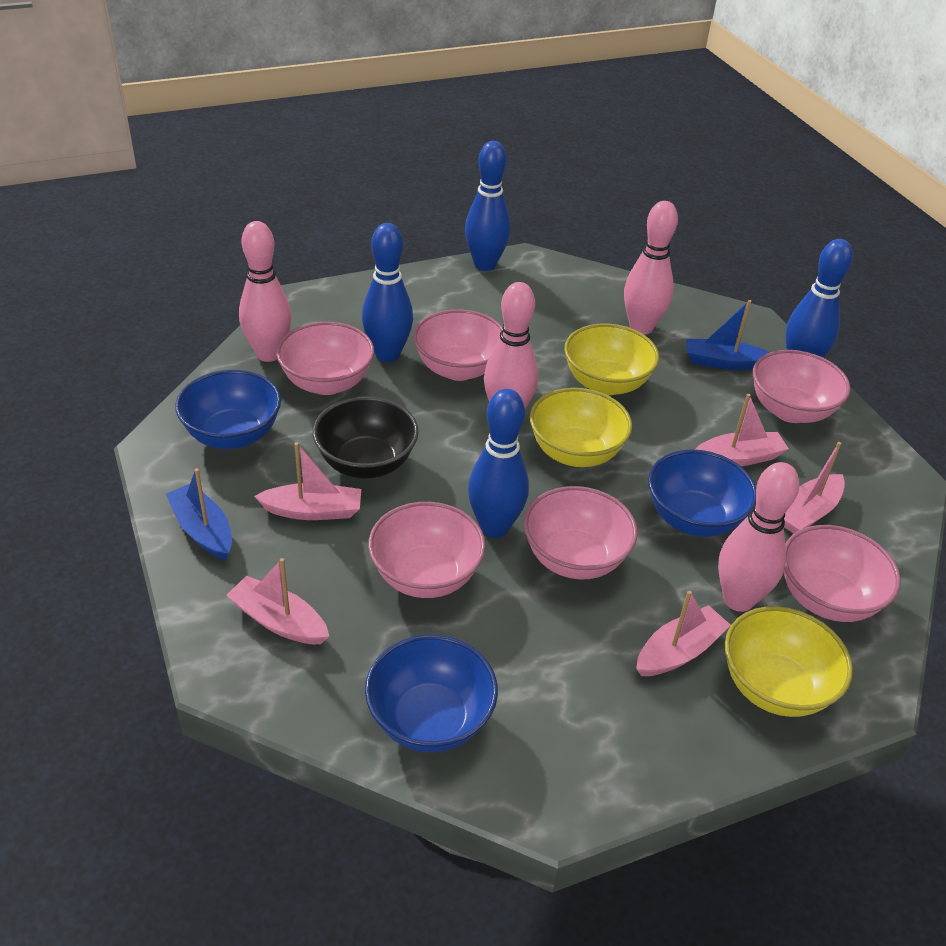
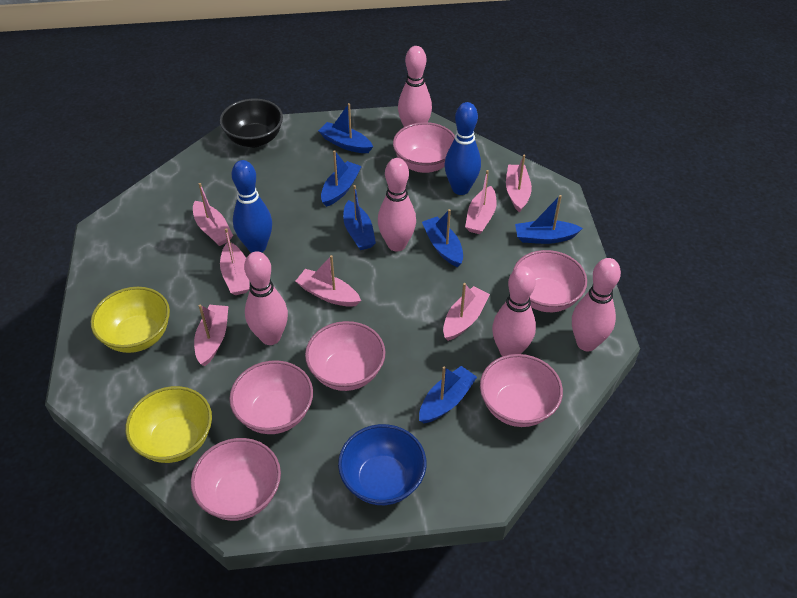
blue boat: [166,468,232,560] [686,300,770,370] = 2 -> [318,103,373,153] [321,150,362,207] [343,185,376,250] [419,366,477,423] [422,209,463,267] [515,195,583,244] = 6
blue bowl: [175,370,281,449] [365,635,498,752] [648,449,756,537] = 3 -> [338,424,426,505] = 1
blue bowling pin: [362,223,413,362] [465,141,510,271] [468,389,529,538] [785,239,853,358] = 4 -> [232,160,272,253] [444,102,481,195] = 2
pink boat: [226,558,329,644] [254,442,361,520] [636,591,731,676] [695,394,789,466] [784,442,845,534] = 5 -> [193,183,233,246] [194,304,229,366] [220,228,250,295] [296,255,361,307] [443,283,490,341] [465,170,497,234] [506,154,532,212] = 7
pink bowling pin: [239,221,292,362] [484,282,538,409] [624,201,678,335] [718,462,799,612] = 4 -> [244,252,288,345] [378,158,416,252] [398,46,432,127] [492,266,536,356] [572,258,621,351] = 5
yellow bowl: [530,388,632,467] [564,324,659,395] [725,606,853,717] = 3 -> [91,287,170,353] [125,386,212,463] = 2

